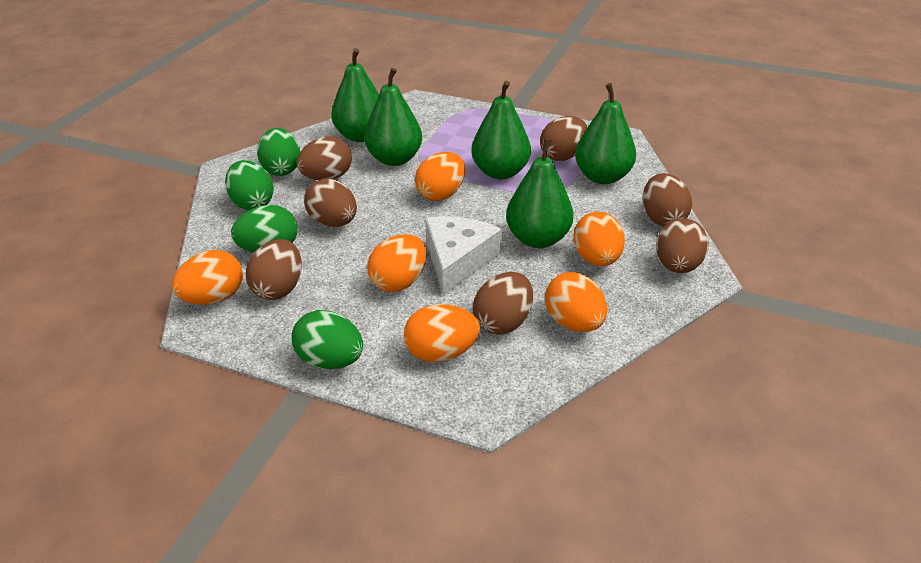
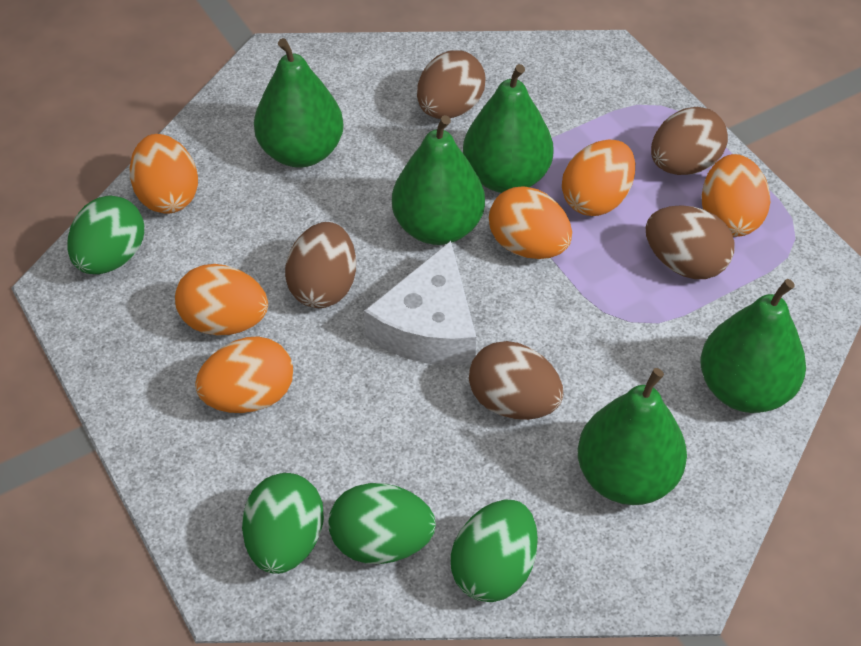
brown egg: [246,239,302,300] [297,137,352,180] [304,178,357,227] [473,272,533,335] [540,116,587,161] [643,173,692,227] [656,218,709,273] = 7 -> [285,222,356,308] [417,50,486,119] [469,341,563,420] [646,205,734,279] [651,107,728,175] = 5

